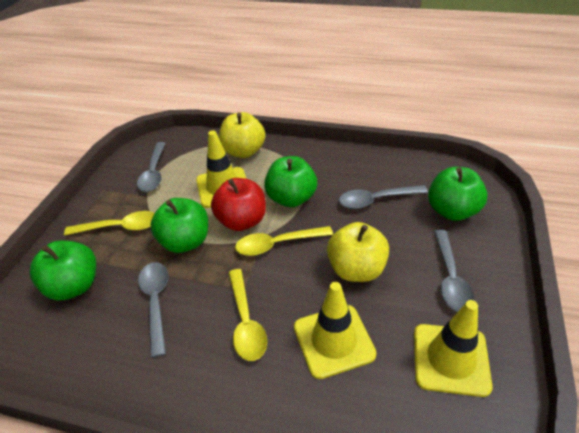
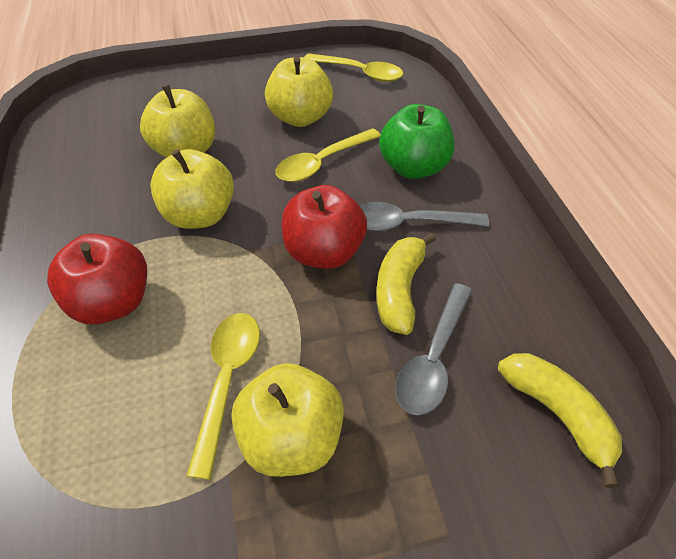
green apple: [30,241,96,301] [150,198,208,253] [264,156,317,207] [428,167,488,221] = 4 -> [379,104,454,179] = 1
grey spoon: [137,142,165,192] [138,262,168,358] [339,185,428,209] [434,230,475,312] = 4 -> [359,202,489,231] [395,283,472,415] = 2
red apple: [211,178,266,231] = 1 -> [47,234,147,324] [281,185,367,269] = 2
yellow apple: [219,112,265,158] [327,222,389,282] = 2 -> [140,85,215,158] [150,149,234,229] [231,363,344,477] [265,56,333,127] = 4
yellow banana: none = 0 -> [376,233,436,335] [498,353,622,488] = 2
yellow traffic cone: [196,130,246,208] [294,282,376,379] [414,300,493,397] = 3 -> none = 0

